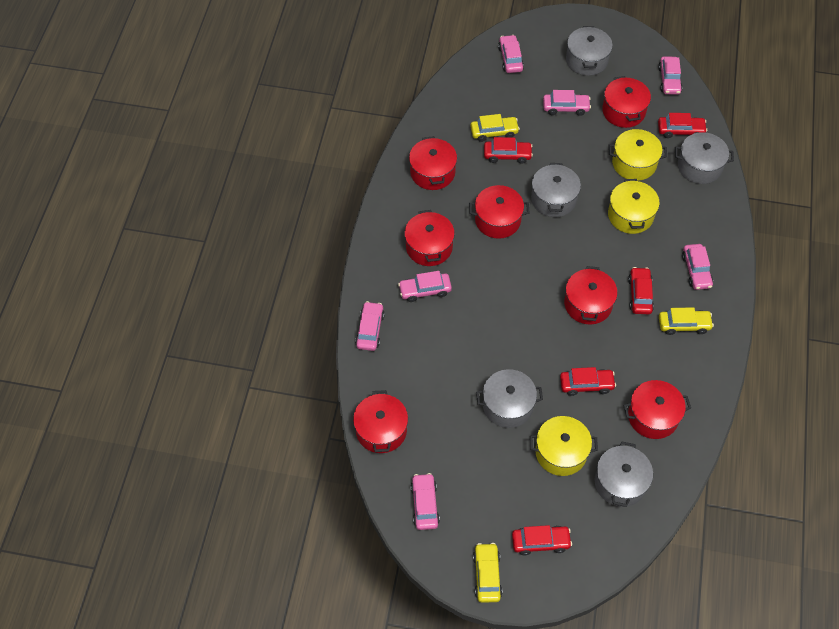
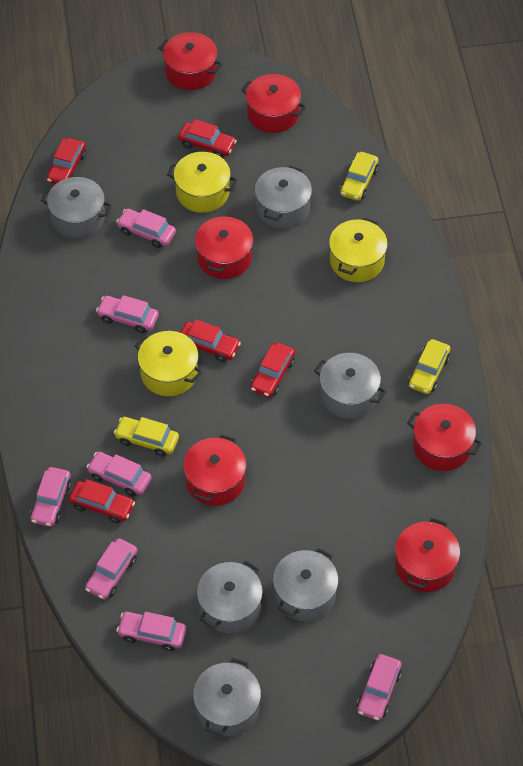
grey pot: [476,369,543,428] [531,163,581,217] [566,26,613,76] [595,442,653,507] [675,132,734,184] = 5 -> [41,177,111,239] [193,658,261,737] [197,561,263,634] [255,165,312,229] [273,548,339,621] [314,353,386,419] = 6
red pot: [353,390,408,453] [404,210,455,266] [409,136,457,190] [469,185,530,239] [564,266,617,324] [602,76,651,128] [623,380,691,439] = 7 -> [159,32,222,90] [183,434,246,506] [195,214,253,279] [241,74,306,133] [395,518,460,592] [407,404,482,471] = 6

